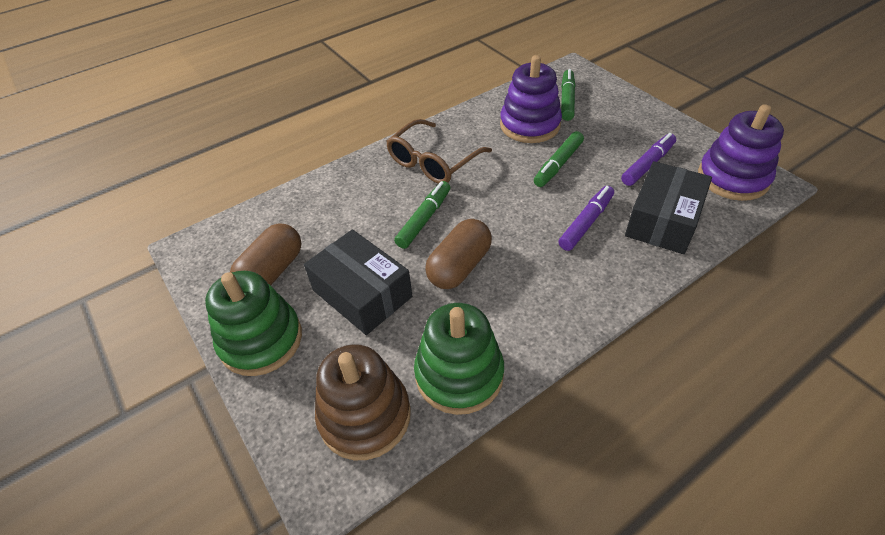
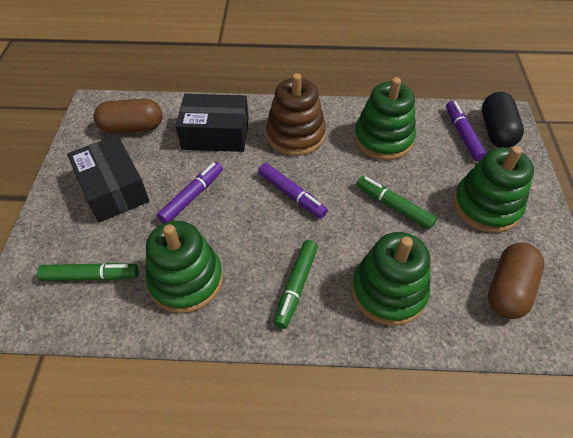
black capsule: none = 0 -> [482,92,524,148] = 1
brown glasses: [386,119,492,184] = 1 -> none = 0
green stacking toy: [205,271,302,376] [414,303,504,415] = 2 -> [146,221,223,313] [351,232,430,325] [354,77,416,160] [453,146,534,233] = 4
purple marker: [559,186,614,251] [621,133,676,186] = 2 -> [157,162,223,223] [258,163,328,218] [446,101,487,161] = 3
purple stacking toy: [500,55,562,143] [698,104,784,201] = 2 -> none = 0

